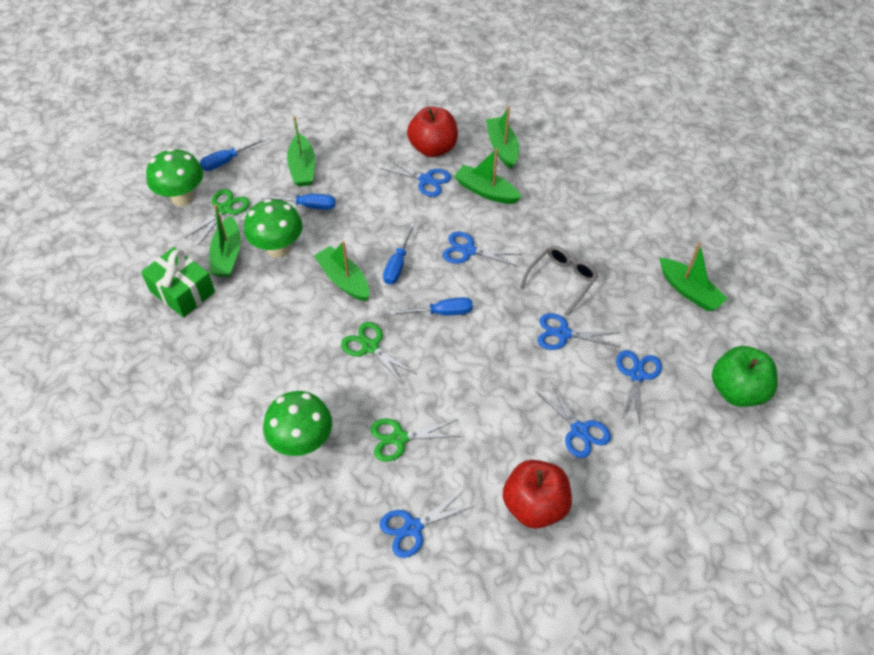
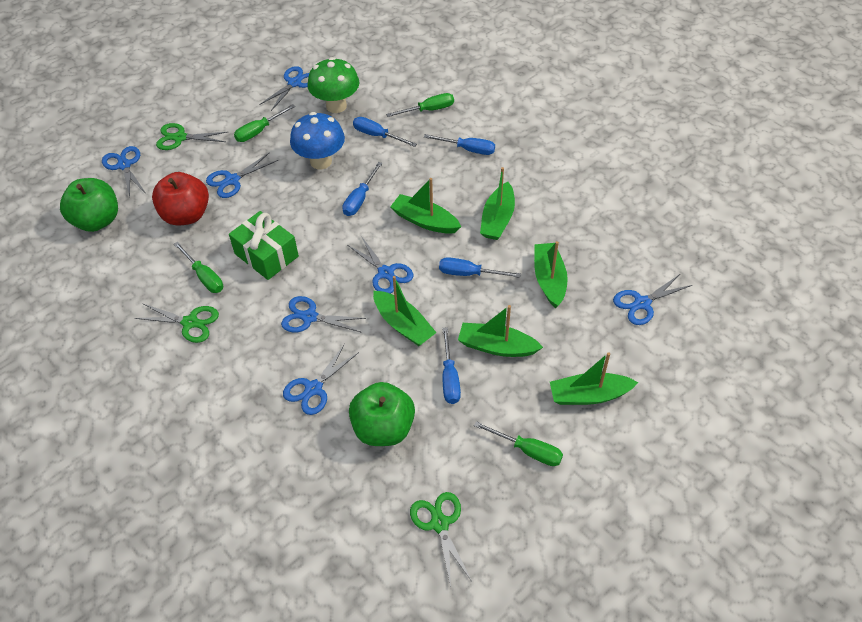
blue mushroom: none = 0 -> [290,112,345,170] = 1
blue scissors: [380,158,451,197] [380,490,474,558] [443,232,522,267] [535,383,611,458] [538,313,619,350] [616,350,662,424] = 6 -> [102,146,145,198] [206,152,278,198] [259,66,309,111] [281,296,366,333] [283,344,359,415] [348,236,413,294] [613,274,692,325] = 7
blue screwdriver: [200,137,268,171] [260,194,336,210] [383,224,415,285] [390,297,473,315] = 4 -> [343,162,383,216] [353,117,417,147] [424,134,495,155] [439,257,521,278] [442,327,461,404] = 5
green apple: [712,346,778,407] = 1 -> [60,178,118,232] [349,382,415,446] = 2
green mushroom: [146,148,203,206] [244,198,303,258] [263,391,332,456] = 3 -> [308,57,359,113] = 1
green screwdriver: none = 0 -> [174,242,223,293] [234,104,295,142] [386,93,454,117] [474,421,563,466] = 4
grey glasses: [520,246,598,316] = 1 -> none = 0
red apple: [407,106,458,157] [503,460,572,529] = 2 -> [152,172,209,226] = 1

